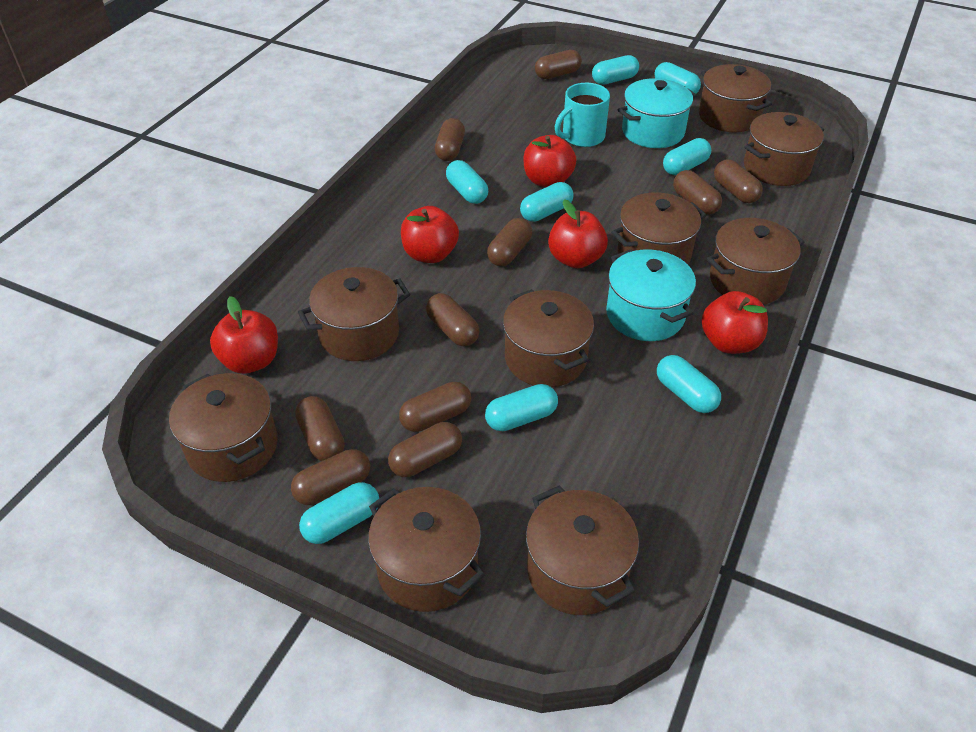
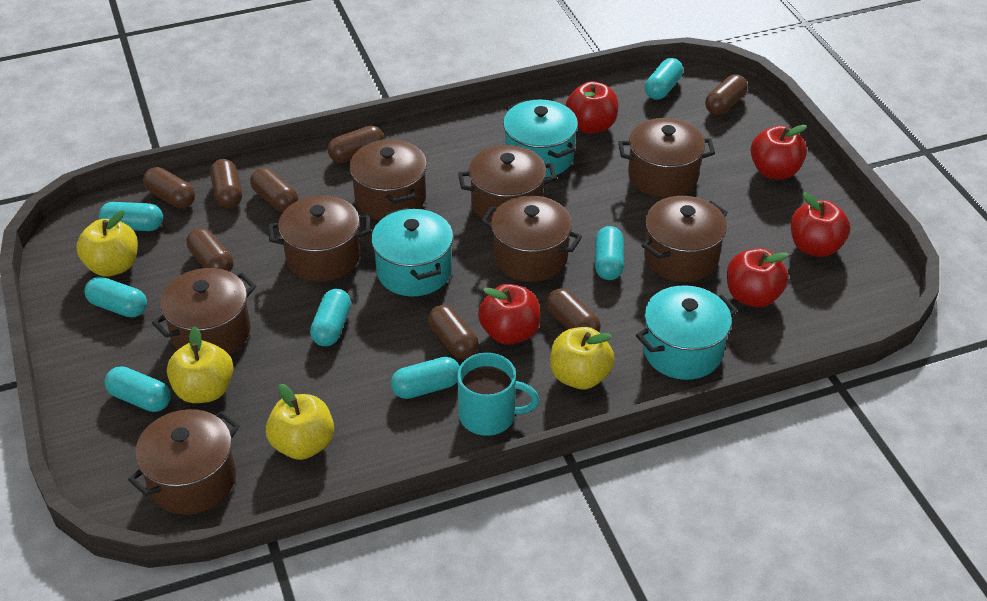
brown capsule: [291,449,370,505] [295,396,345,461] [388,422,462,477] [399,382,471,432] [426,293,480,346] [435,118,465,161] [487,218,532,266] [535,50,582,79] [673,170,722,215] [714,159,763,203] = 10 -> [143,167,195,208] [187,228,233,272] [210,159,242,208] [250,168,298,212] [328,126,384,163] [428,305,479,360] [546,289,601,332] [705,74,748,115] = 8
brown pot: [169,373,278,482] [298,267,410,361] [368,487,484,612] [503,289,594,387] [526,486,639,615] [611,192,707,264] [699,64,772,132] [707,218,804,305] [744,112,824,186] = 9 -> [128,409,240,515] [152,268,257,355] [269,195,371,282] [349,139,427,220] [458,145,557,223] [481,196,582,282] [618,118,715,198] [641,196,728,282] = 8
turquoise capsule: [299,482,379,544] [446,160,488,204] [485,384,558,431] [520,182,573,222] [592,55,639,85] [654,62,701,94] [657,355,721,413] [663,138,711,175] = 8 -> [84,277,147,318] [99,202,163,231] [105,367,171,412] [310,289,351,346] [391,357,460,399] [595,226,624,280] [645,58,683,100] = 7
turquoise pot: [606,249,696,341] [618,78,697,148] = 2 -> [371,208,453,296] [503,99,578,178] [636,285,738,380] = 3
yellow apple: none = 0 -> [76,211,138,276] [167,326,233,403] [266,384,334,460] [550,327,615,389] = 4

